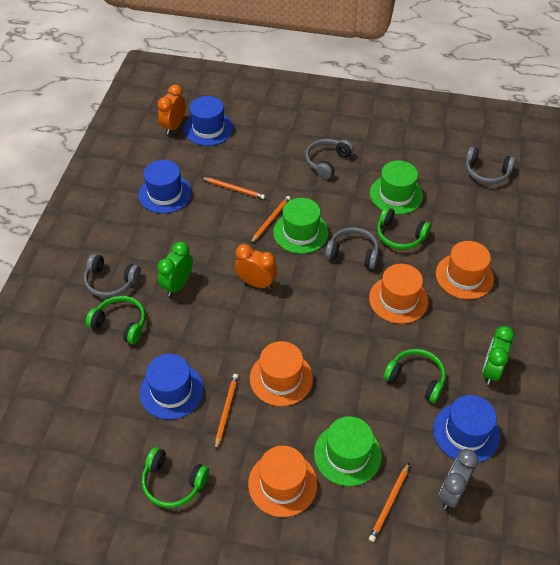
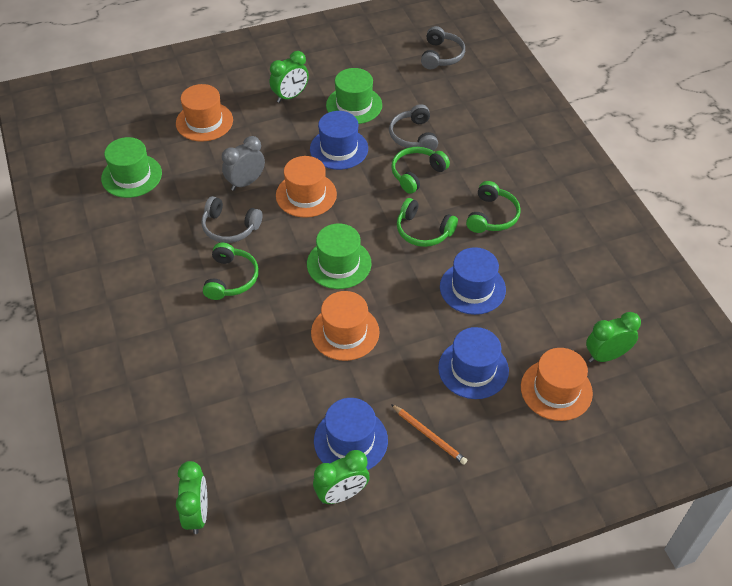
green clock: [157,242,193,296] [482,326,514,385] = 2 -> [176,461,207,534] [270,51,309,103] [313,450,370,504] [586,312,641,362] = 4
grey headphones: [84,254,141,298] [305,139,354,179] [325,227,379,269] [465,147,515,184] = 4 -> [201,196,263,243] [389,104,438,151] [421,26,465,69] = 3
orange clock: [157,85,186,135] [235,244,277,289] = 2 -> none = 0
orange pencil: [201,177,265,199] [215,374,239,451] [250,196,291,244] [369,463,409,542] = 4 -> [391,404,467,465] = 1

